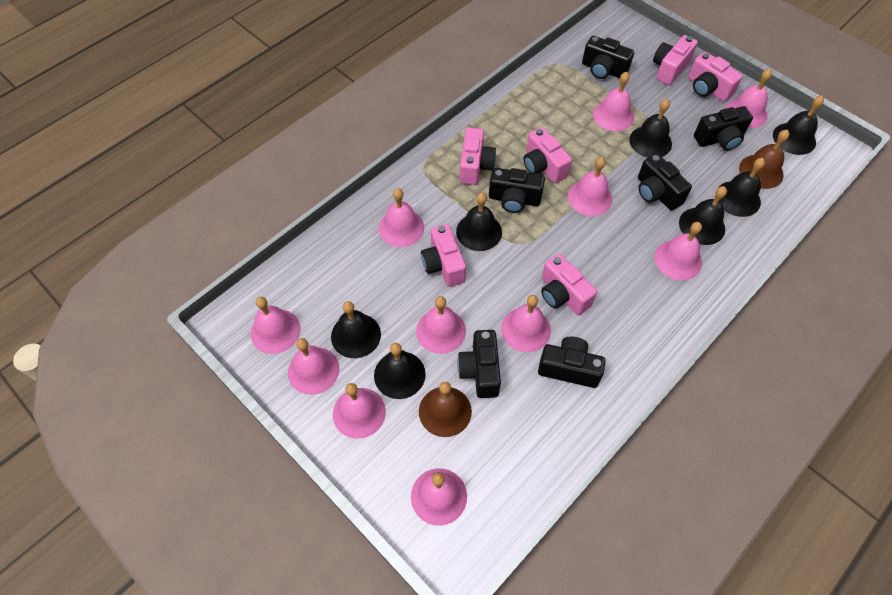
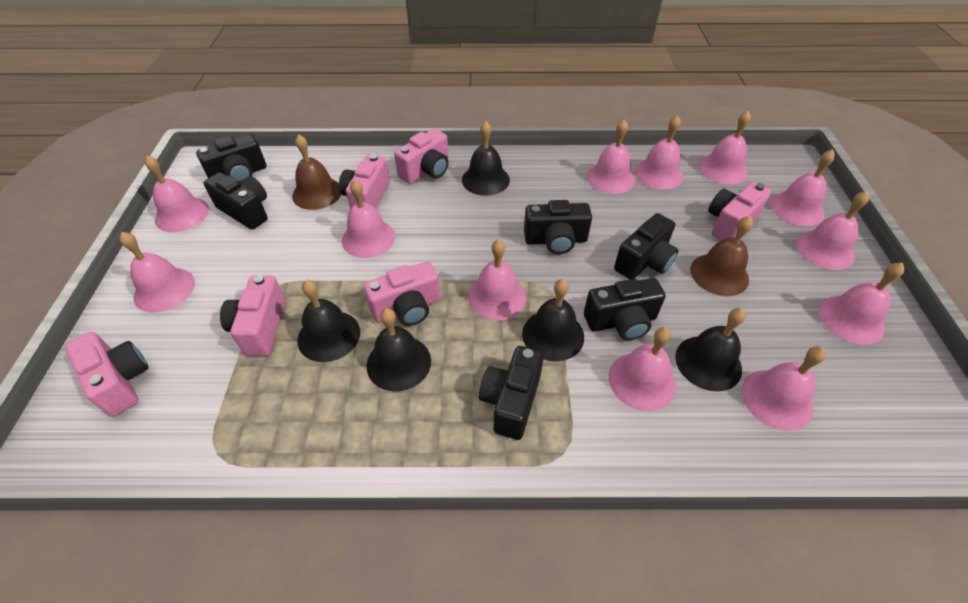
black bell: [331,301,381,358] [374,343,426,399] [456,193,502,251] [629,99,672,157] [679,186,727,245] [717,158,765,217] [773,95,824,155] = 7 -> [297,280,360,362] [367,308,431,391] [462,121,510,196] [522,279,584,361] [675,308,746,391] = 5
pink bell: [251,297,301,354] [288,338,339,395] [333,383,386,439] [379,188,424,247] [411,468,467,526] [416,296,466,354] [501,295,551,352] [568,157,612,216] [593,72,634,131] [655,222,702,280] [726,69,772,128] = 11 -> [119,232,195,313] [145,156,209,232] [342,180,395,258] [468,239,526,321] [587,119,635,194] [609,327,676,411] [635,115,683,189] [699,111,751,185] [741,346,826,431] [770,149,835,226] [796,191,869,270] [818,262,905,345] = 12

